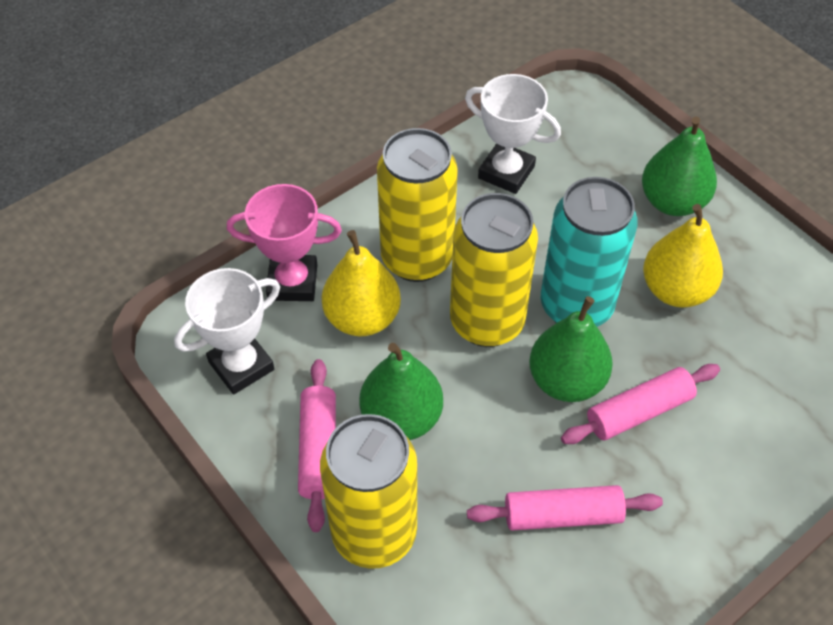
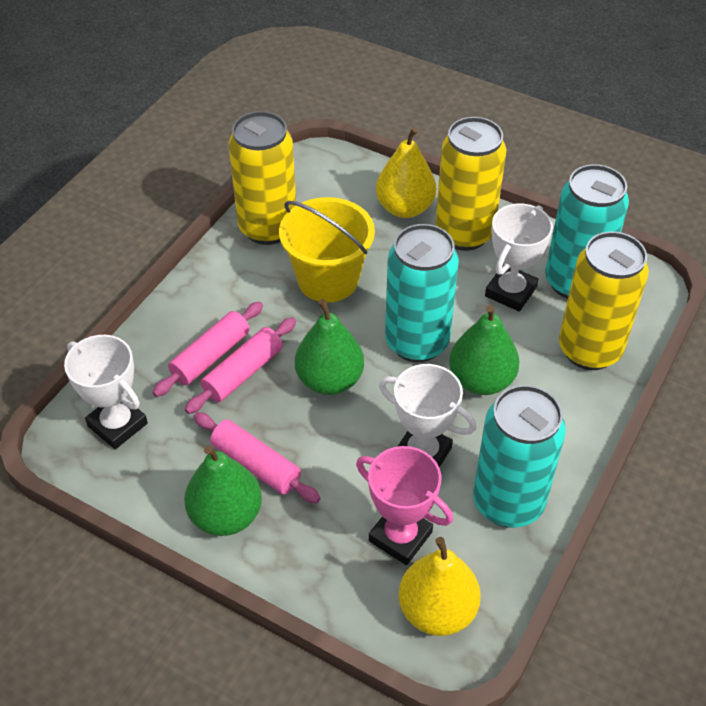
turquoise can: [541,177,638,327] = 1 -> [385,224,459,362] [473,385,566,528] [545,164,629,299] = 3
white trophy: [174,268,280,394] [465,74,561,194] = 2 -> [64,335,148,449] [379,364,476,467] [485,204,553,311] = 3
yellow bucket: none = 0 -> [279,197,375,303] = 1

